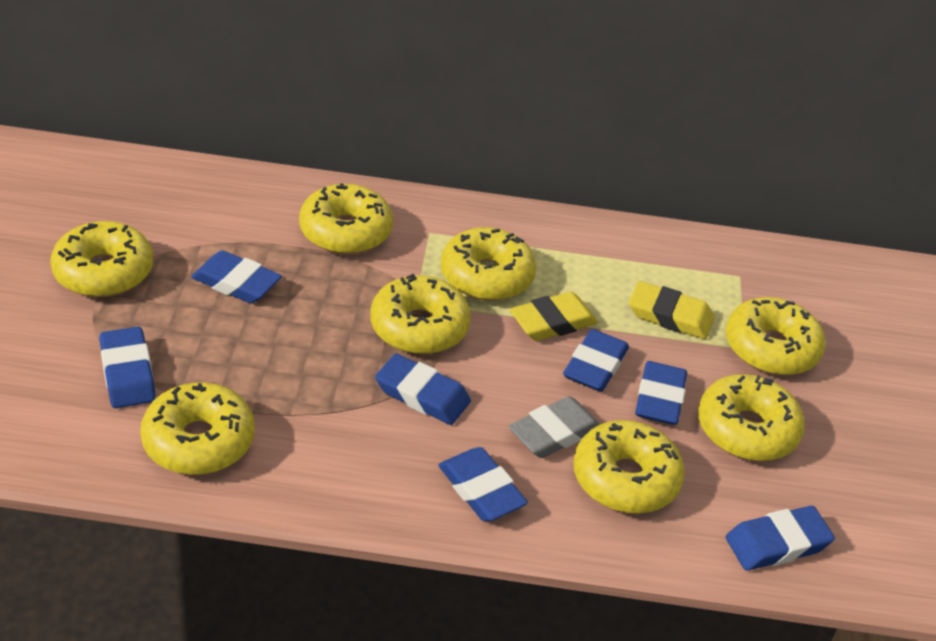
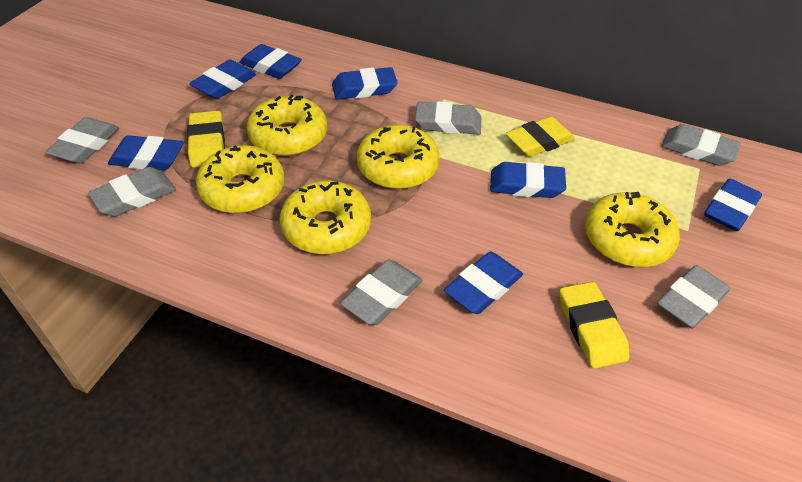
grey eraser: [508,396,600,458] = 1 -> [45,117,119,164] [88,167,176,217] [340,260,422,325] [415,101,481,135] [657,265,730,328] [661,124,741,166] = 6
yellow donut: [50,221,153,297] [140,383,254,475] [299,183,393,254] [370,274,471,354] [441,227,536,301] [573,420,685,514] [698,374,805,461] [726,297,826,375] = 8 -> [196,145,284,213] [247,95,327,156] [280,181,371,254] [357,125,440,189] [585,192,680,267] = 5
yellow eraser: [510,292,598,341] [629,281,714,339] = 2 -> [187,111,225,168] [506,116,575,157] [560,282,630,369] = 3

